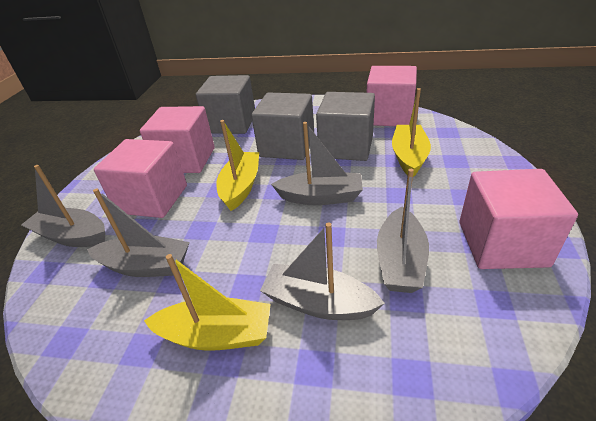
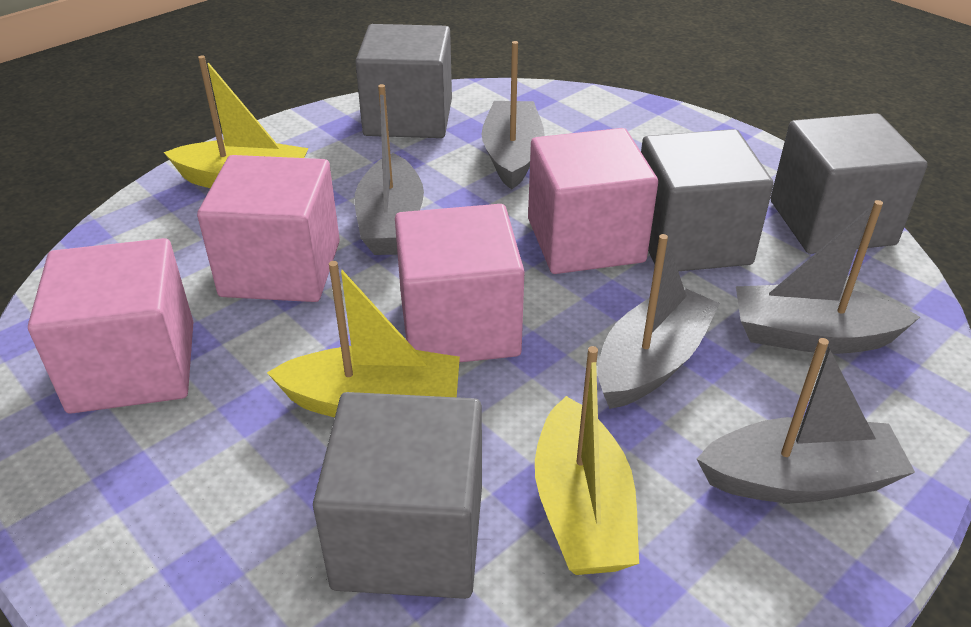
grey cube: [196,75,255,134] [251,92,314,160] [316,92,375,161] = 3 -> [313,392,482,599] [355,24,452,138] [641,129,774,271] [771,113,927,254] = 4

